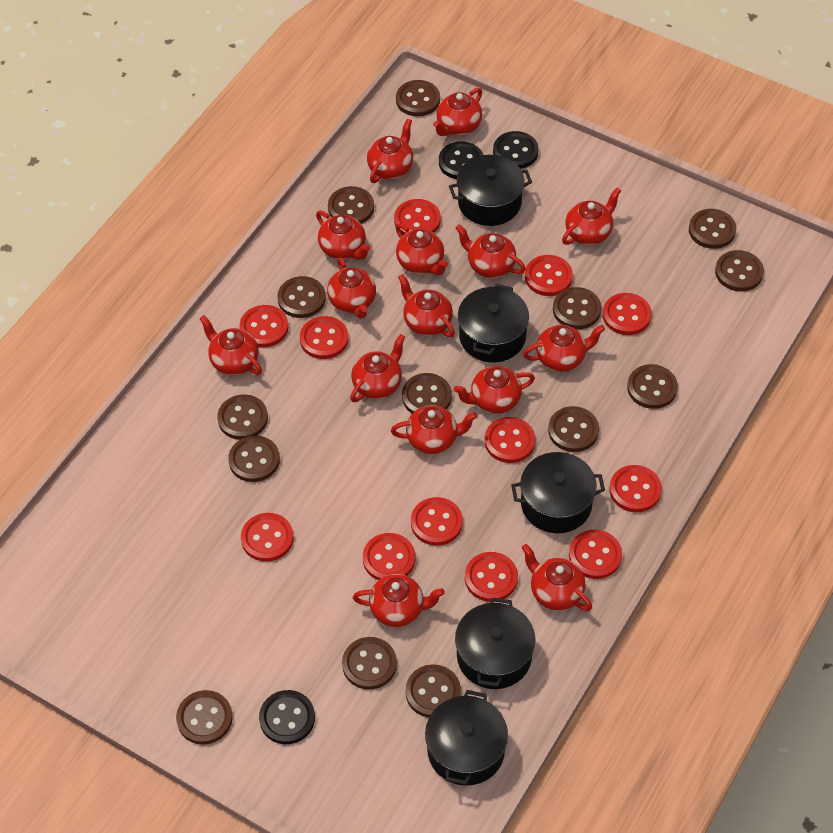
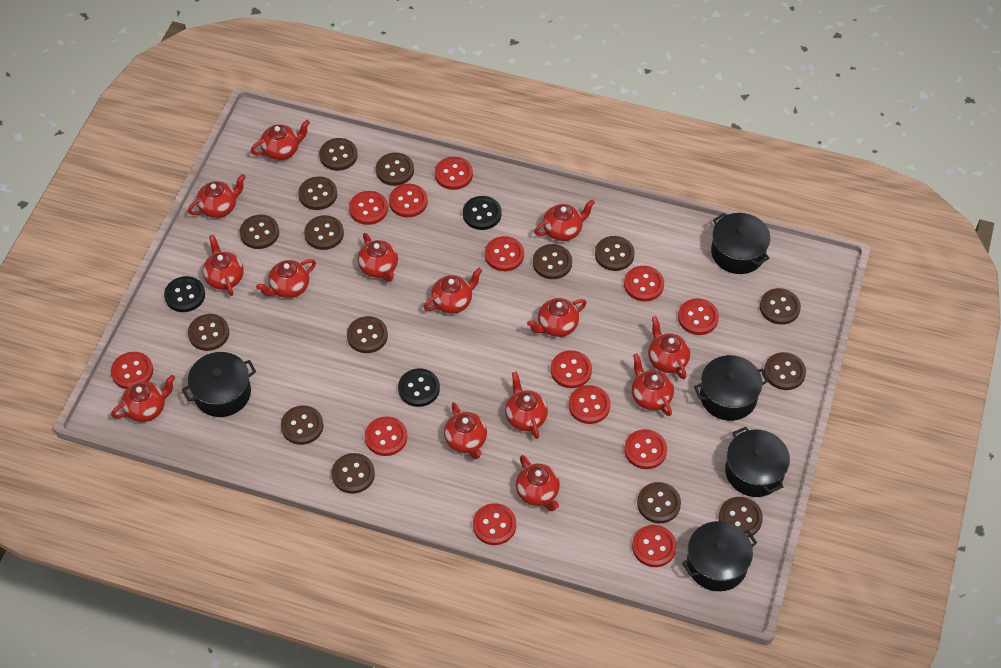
brown button: [176,690,233,745] [217,394,268,440] [228,436,280,482] [277,276,326,318] [328,186,374,224] [342,637,397,690] [396,80,440,117] [402,373,452,413] [406,664,461,718] [548,406,599,452] [553,287,601,329] [627,364,678,409] [689,209,736,249] [715,250,764,292] = 14 -> [188,314,229,351] [240,215,279,249] [281,405,323,445] [298,176,337,210] [304,215,344,250] [319,138,358,171] [332,453,375,494] [347,316,388,353] [376,153,414,186] [533,244,572,279] [595,236,635,271] [637,482,681,523] [719,497,763,537] [760,288,801,325] [764,352,806,390] = 15
red button: [240,305,289,348] [241,513,294,562] [300,316,349,359] [363,533,415,580] [394,199,441,235] [411,497,463,546] [465,552,518,602] [485,417,535,463] [525,255,573,296] [569,530,622,579] [603,293,652,335] [609,465,662,512] = 12 -> [111,352,153,389] [349,191,388,225] [365,416,407,456] [389,184,428,217] [435,157,473,190] [473,503,516,545] [485,236,524,271] [551,350,592,388] [569,385,611,424] [624,266,664,301] [624,429,667,469] [632,525,677,567] [678,298,719,335] = 13
red teapot: [199,315,262,375] [316,210,370,260] [327,258,376,319] [350,334,405,402] [353,574,445,627] [367,118,413,183] [391,405,477,454] [396,223,448,275] [398,274,455,337] [433,88,482,136] [454,366,535,414] [456,224,526,278] [521,544,592,611] [523,325,605,372] [562,188,621,245] = 15 -> [111,375,175,422] [188,174,246,218] [203,234,244,296] [251,120,310,160] [256,259,316,298] [358,233,398,282] [424,268,482,314] [444,402,487,459] [505,372,548,439] [516,455,560,511] [527,298,587,337] [534,199,595,241] [632,353,674,416] [648,316,690,379] = 14

